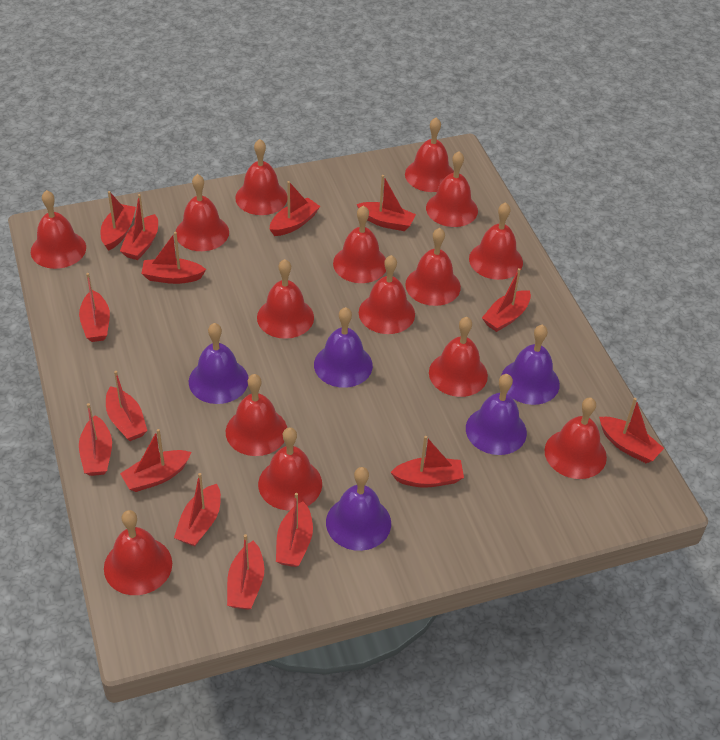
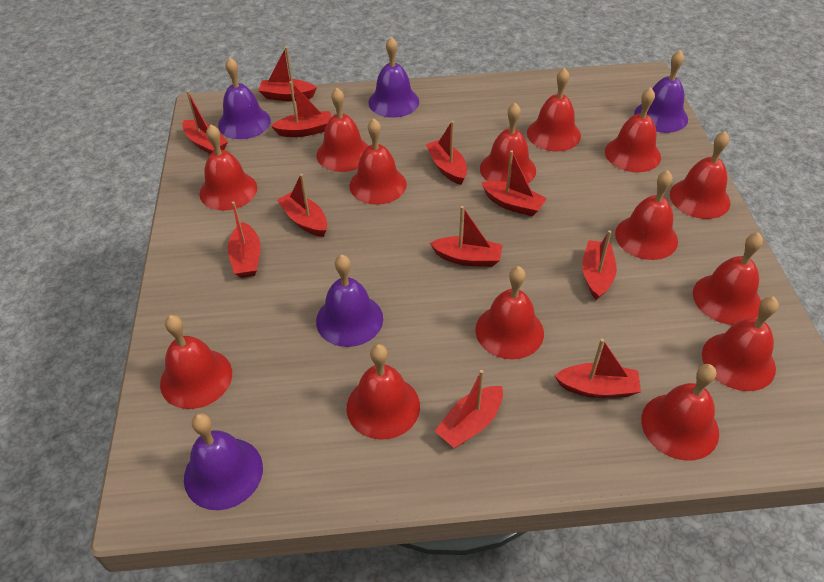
red bell: [31,190,86,269] [104,510,172,595] [176,174,229,251] [226,374,287,456] [235,139,288,215] [257,259,314,339] [258,427,322,511] [333,205,386,283] [359,255,415,334] [405,117,454,192] [405,228,461,306] [426,151,478,227] [429,317,488,397] [469,202,523,280] [545,398,607,479] = 15 -> [160,315,232,409] [199,125,257,211] [317,88,368,172] [346,344,420,440] [349,118,407,205] [475,266,544,359] [480,103,536,183] [527,68,581,151] [605,87,661,172] [615,170,678,260] [641,364,719,461] [670,131,730,219] [693,232,763,325] [702,296,779,391] = 14
red boat: [79,273,110,342] [79,403,112,476] [101,191,136,251] [106,371,147,441] [120,194,158,260] [120,429,191,492] [141,232,206,284] [174,473,221,546] [227,534,264,610] [270,181,320,236] [276,493,313,567] [356,175,416,231] [390,436,464,488] [482,268,531,332] [599,398,664,463] = 15 -> [182,91,228,154] [227,201,261,278] [258,47,317,101] [271,81,331,137] [277,174,327,237] [426,121,467,185] [430,206,503,267] [435,370,503,448] [481,150,547,216] [555,339,641,398] [582,230,617,300] = 11

